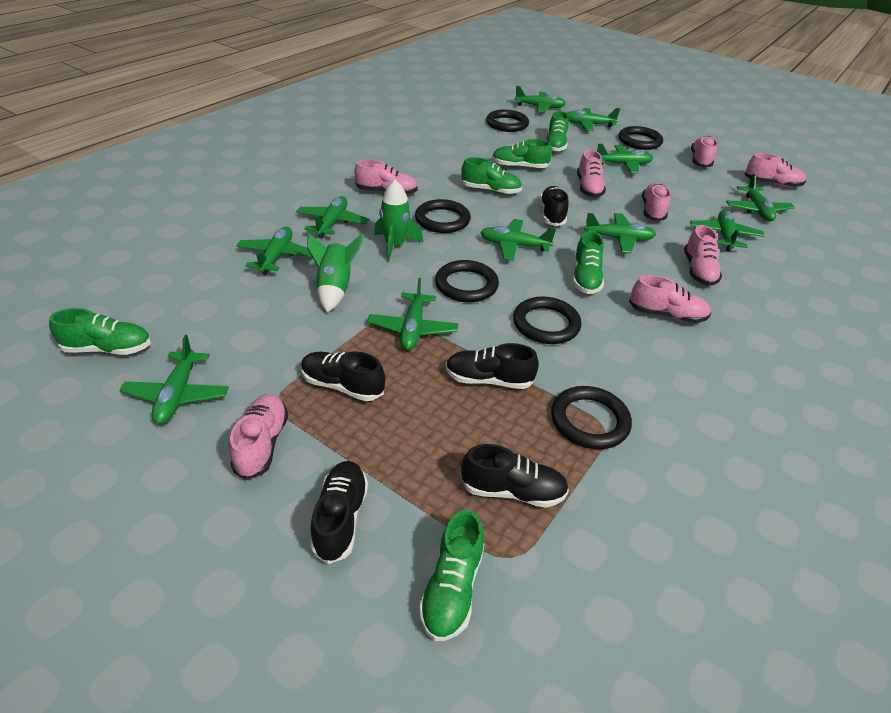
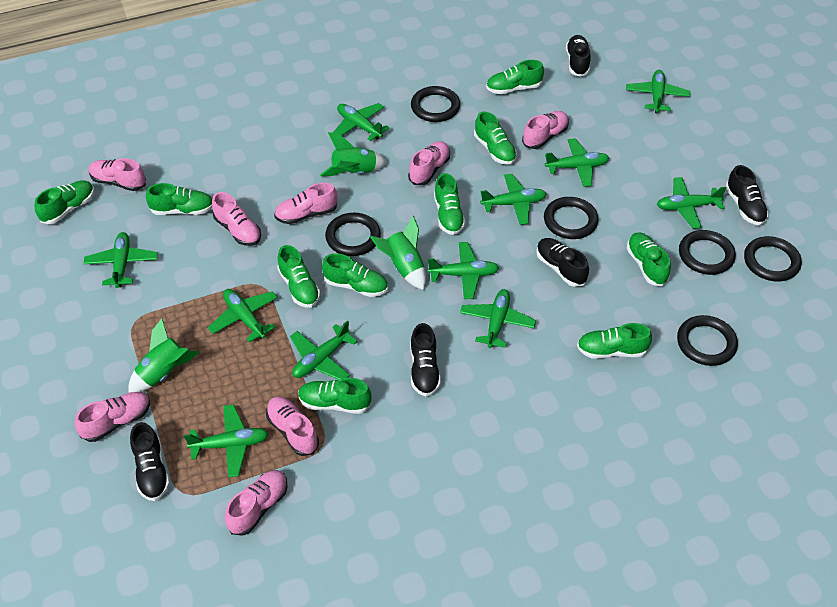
green rocket: [307,233,364,312] [374,180,423,262] = 2 -> [128,318,199,393] [320,132,387,176] [370,216,426,290] = 3
green shoe: [49,308,151,355] [419,510,484,641] [461,157,522,194] [492,139,552,168] [545,111,569,152] [573,231,604,294] = 6 -> [35,180,95,224] [146,183,212,215] [277,245,320,308] [298,378,371,414] [322,253,388,297] [434,173,466,235] [474,111,517,165] [486,60,544,94] [577,323,652,359] [626,233,671,286] = 10

